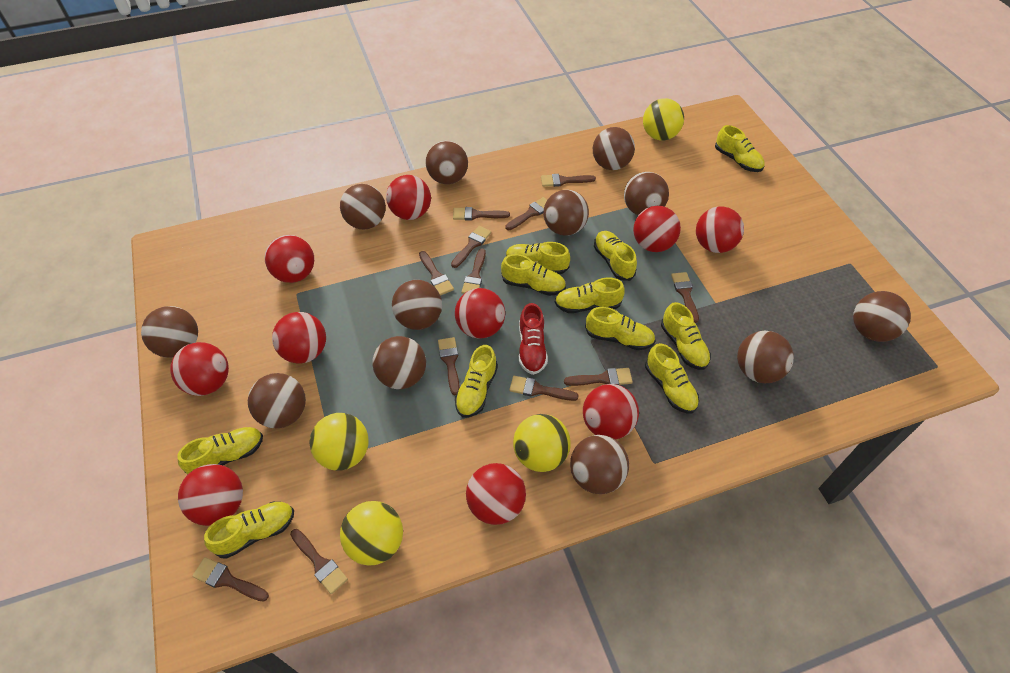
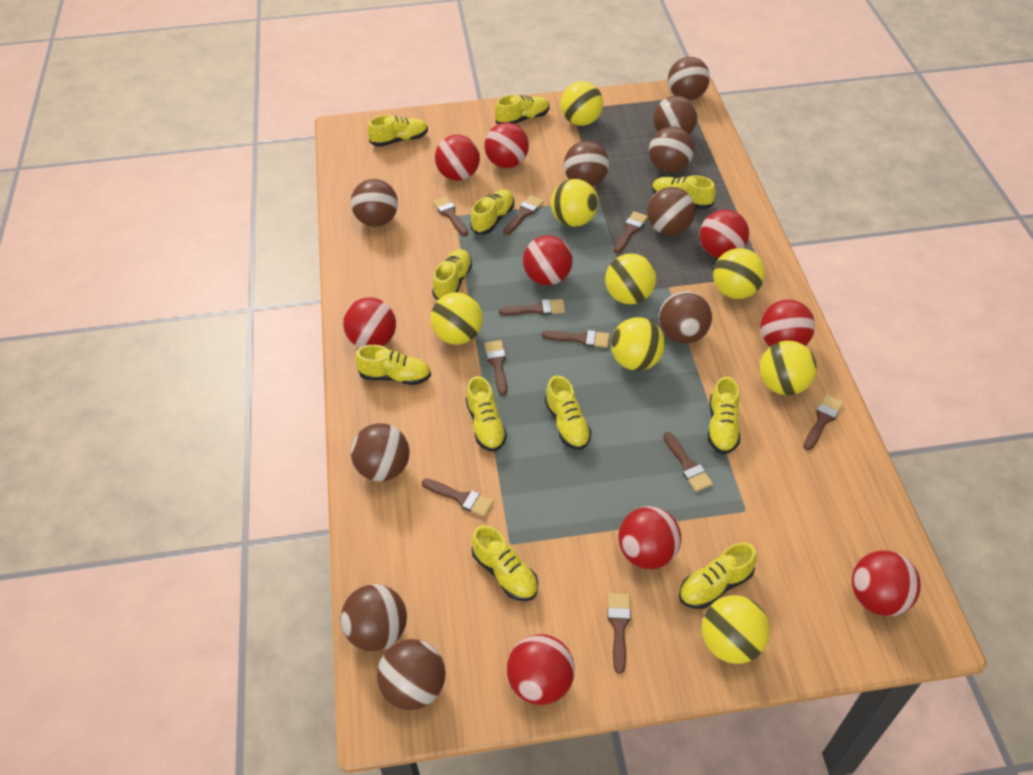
brown ball: [141,306,198,358] [248,373,306,428] [340,184,386,230] [372,336,426,389] [392,280,442,330] [426,141,468,184] [543,190,589,235] [570,435,629,494] [593,127,635,170] [624,172,669,215] [737,331,794,383] [853,291,911,342] = 12 -> [341,584,407,652] [351,179,398,227] [351,423,409,481] [377,639,446,710] [564,141,609,187] [647,187,695,235] [649,127,694,173] [653,96,697,135] [659,291,712,344] [668,57,710,100] = 10
brown brush: [192,557,269,602] [290,529,348,594] [419,251,454,296] [438,337,460,395] [451,226,492,268] [453,207,510,220] [462,248,486,294] [505,197,547,230] [509,376,579,401] [541,174,596,187] [564,368,633,386] [671,272,699,323] = 12 -> [422,479,494,517] [433,196,468,236] [484,340,507,395] [499,299,565,315] [503,195,544,235] [542,330,610,348] [608,593,631,674] [614,211,648,254] [663,432,713,492] [803,395,844,450] = 10
red ball: [170,342,229,396] [178,464,243,526] [264,235,314,283] [272,312,326,364] [386,175,431,220] [455,288,505,339] [466,463,526,525] [583,384,639,439] [633,206,681,252] [696,206,744,253] = 10 -> [343,297,396,348] [435,135,480,181] [484,123,529,168] [507,634,575,705] [523,235,573,285] [618,506,681,569] [699,210,749,258] [760,300,815,347] [852,550,921,616] = 9
red shoe: [519,303,548,375] = 1 -> none = 0
yellow ball: [310,413,369,471] [340,501,403,566] [513,414,571,472] [643,98,684,140] = 4 -> [430,292,483,345] [551,179,598,227] [560,81,603,126] [605,253,656,304] [611,317,665,371] [702,595,770,664] [713,248,765,299] [760,341,817,395] = 8

